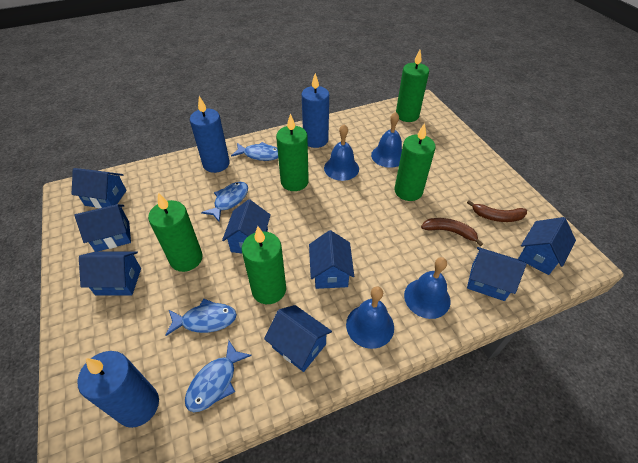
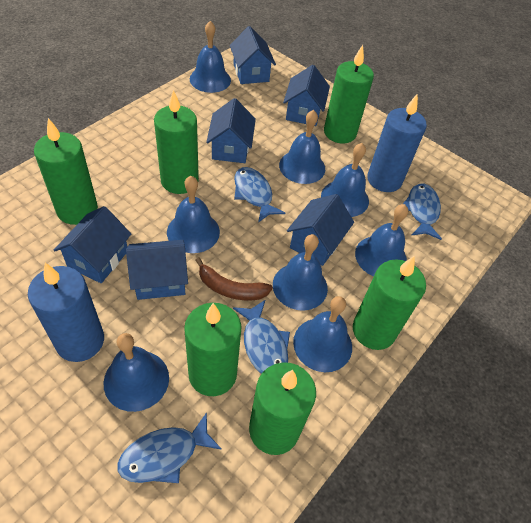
blue bell: [324,124,359,181] [346,286,394,349] [371,112,402,168] [404,257,451,319] = 4 -> [103,333,169,412] [167,176,220,253] [190,21,231,93] [273,234,328,311] [279,110,325,184] [293,296,352,372] [321,143,369,217] [355,204,408,276] = 8
blue candle: [77,351,159,428] [190,96,230,173] [302,73,329,148] = 3 -> [28,263,104,362] [367,93,427,192] = 2
blue house: [72,168,126,208] [75,204,131,252] [79,251,141,295] [222,199,271,253] [264,305,332,372] [309,230,354,289] [467,247,526,301] [518,217,576,275] = 8 -> [54,206,131,283] [126,240,188,300] [206,98,256,163] [230,26,276,84] [283,65,330,126] [287,194,354,266] = 6
brown banana: [421,218,483,246] [467,200,527,222] = 2 -> [196,257,273,300] = 1
green candle: [148,193,203,272] [241,226,286,304] [276,113,309,191] [394,123,436,201] [396,50,429,122] = 5 -> [34,118,98,225] [154,90,199,194] [184,303,242,396] [249,362,316,455] [324,45,374,144] [353,256,426,350] = 6

